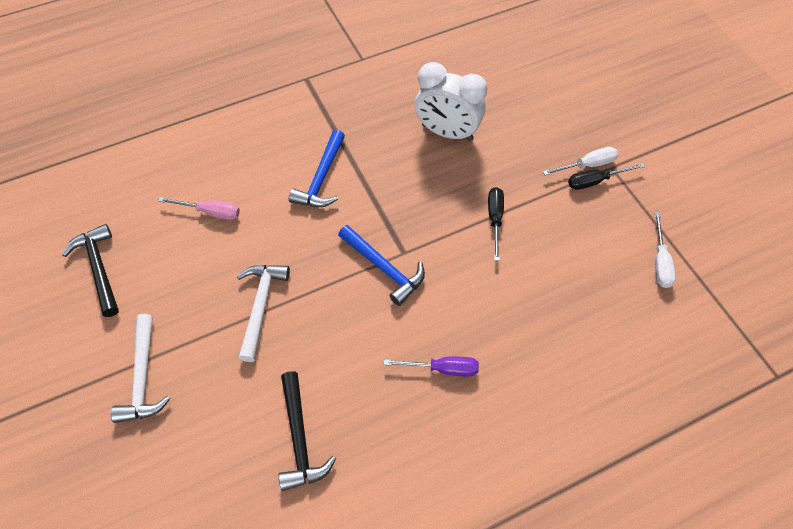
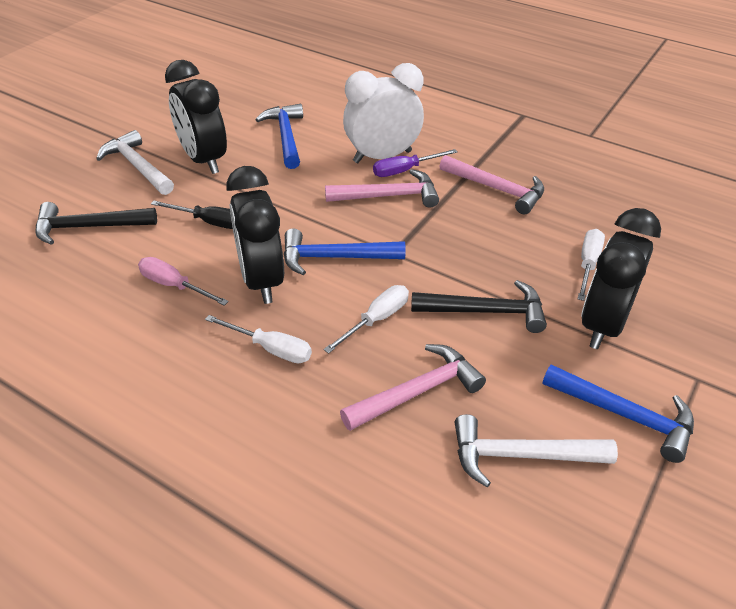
black clock: none = 0 -> [165,60,227,174] [226,166,284,304] [581,208,661,349] = 3
black screwdriver: [488,187,504,261] [568,163,645,190] = 2 -> [151,201,233,229] = 1
blue hammer: [289,130,345,207] [338,225,425,306] = 2 -> [256,104,303,169] [284,228,406,275] [542,364,694,463] = 3
pink hammer: none = 0 -> [325,169,439,208] [340,344,486,431] [439,155,544,214] = 3
white screwdriver: [543,147,618,175] [655,212,676,288] = 2 -> [205,315,312,363] [323,285,409,354] [578,229,605,301] = 3

